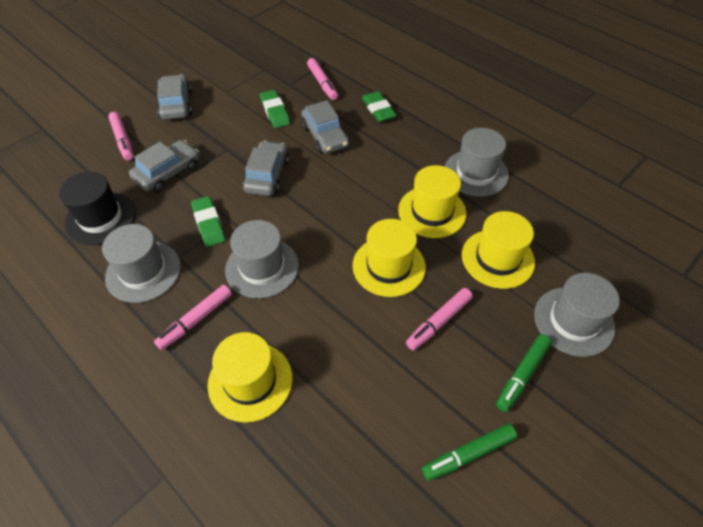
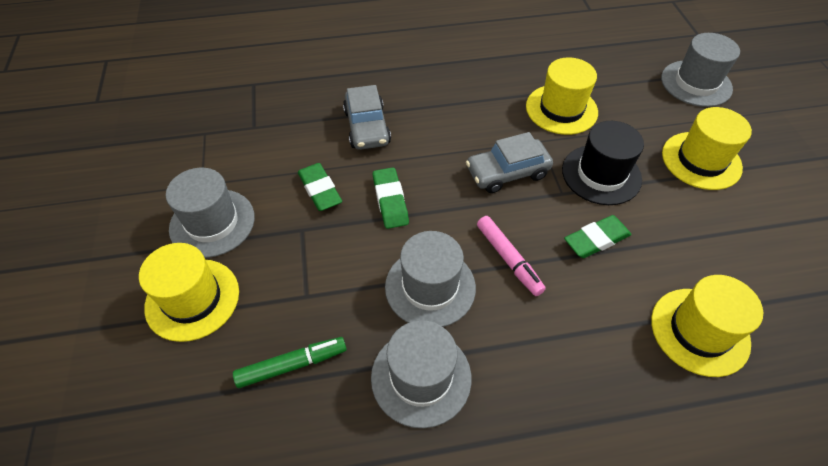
green marker: [422,423,517,481] [496,334,552,412] = 2 -> [233,337,347,388] = 1
grey car: [129,140,199,193] [157,74,192,120] [243,141,289,196] [301,100,349,154] = 4 -> [343,85,391,150] [466,132,553,193] = 2
pink marker: [108,112,134,161] [154,285,232,350] [307,58,338,100] [406,288,473,350] = 4 -> [477,216,546,296] = 1

